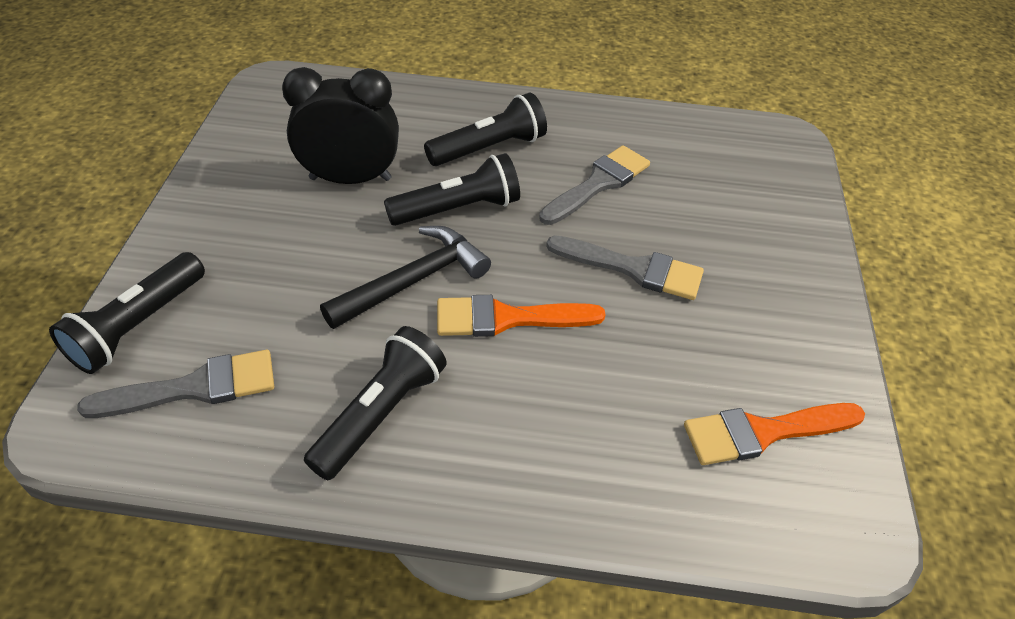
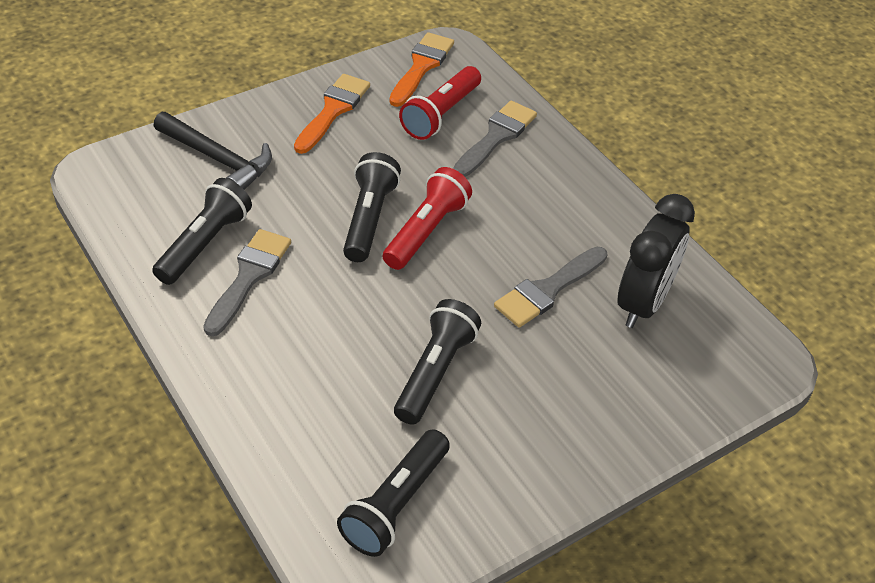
red flashlight: none = 0 -> [383,167,472,270] [399,66,481,140] = 2

